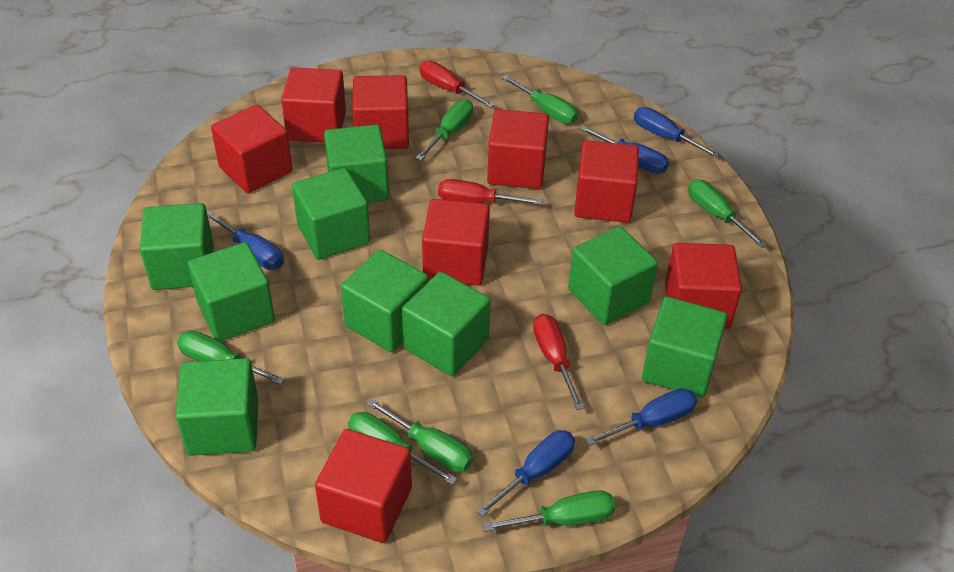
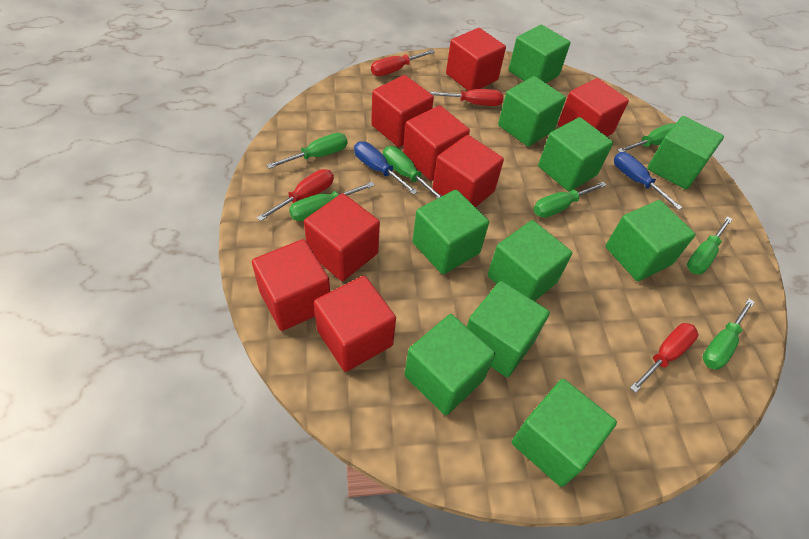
blue screwdriver: [207,210,284,270] [476,430,575,517] [579,126,669,174] [585,388,697,446] [634,107,720,158] = 5 -> [354,141,418,195] [614,152,683,210] = 2
green cube: [140,203,214,290] [175,358,258,456] [188,242,275,342] [292,168,370,260] [324,124,389,203] [341,250,429,352] [402,272,491,376] [568,226,658,325] [642,297,727,398] = 9 -> [404,314,495,415] [412,190,489,274] [467,281,550,377] [487,220,572,301] [498,76,566,147] [509,25,571,83] [512,379,617,487] [538,117,613,192] [605,200,695,281] [647,116,724,189] = 10
red screwdriver: [419,61,494,108] [438,179,543,205] [533,314,584,410] = 3 -> [257,169,334,221] [371,50,435,76] [428,89,503,106] [630,323,698,393] = 4

